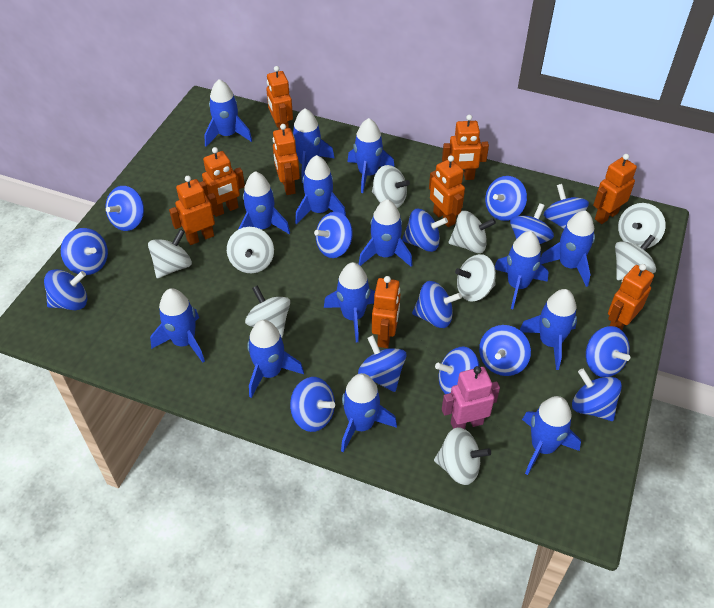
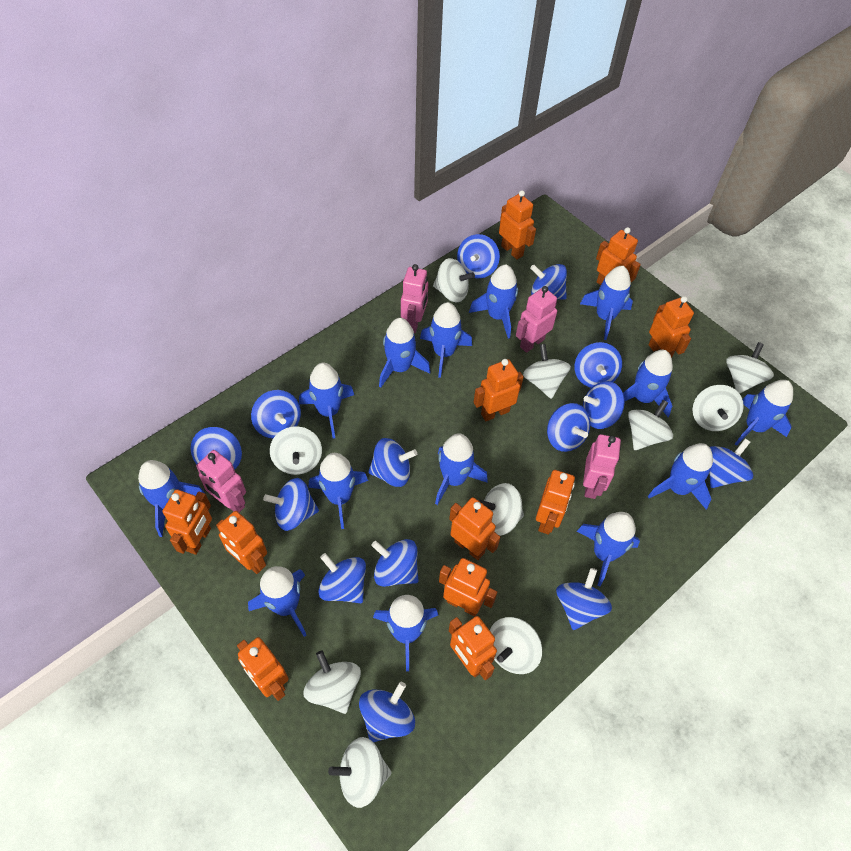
blue spinning top: [44,269,87,310] [61,228,108,275] [105,186,144,231] [290,377,335,432] [314,212,353,258] [358,335,407,392] [402,209,448,252] [412,281,462,328] [435,347,479,394] [479,325,531,376] [485,176,527,221] [510,203,554,244] [544,184,589,229] [572,369,622,421] [586,326,630,377] = 15 -> [191,427,242,470] [251,390,301,438] [263,478,319,531] [318,553,366,603] [359,682,415,742] [368,438,417,487] [371,539,419,587] [457,234,500,278] [530,264,567,300] [547,403,590,452] [556,568,612,630] [575,342,622,388] [583,381,625,429] [710,439,753,488] = 14
orange robot: [169,176,219,245] [199,147,245,217] [266,66,293,130] [273,124,300,195] [372,276,400,348] [429,155,465,227] [442,115,489,180] [593,154,637,224] [608,264,654,330] = 9 -> [163,489,212,555] [216,511,267,574] [237,637,289,701] [439,558,497,616] [449,497,500,560] [449,616,497,680] [474,359,524,421] [499,190,536,260] [536,470,575,534] [596,227,641,285] [648,296,694,358] = 11
pink robot: [442,366,500,429] = 1 -> [196,450,246,512] [401,264,428,333] [516,286,557,353] [583,434,621,499] = 4
white spinning top: [148,229,192,278] [227,227,274,273] [245,285,290,338] [372,165,410,208] [434,427,491,485] [449,211,496,253] [455,254,496,302] [615,235,656,280] [618,203,666,248] = 9 -> [270,426,322,475] [303,650,361,714] [328,737,392,808] [433,258,475,302] [479,483,524,536] [490,617,542,674] [523,344,571,399] [628,400,673,450] [693,385,744,431] [726,342,774,394] = 10

